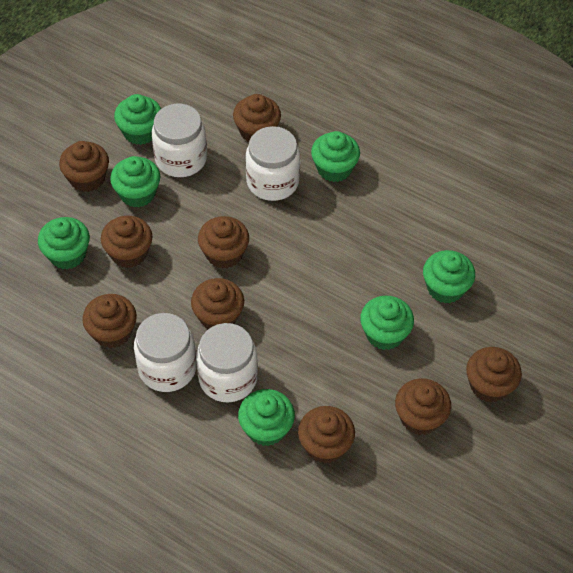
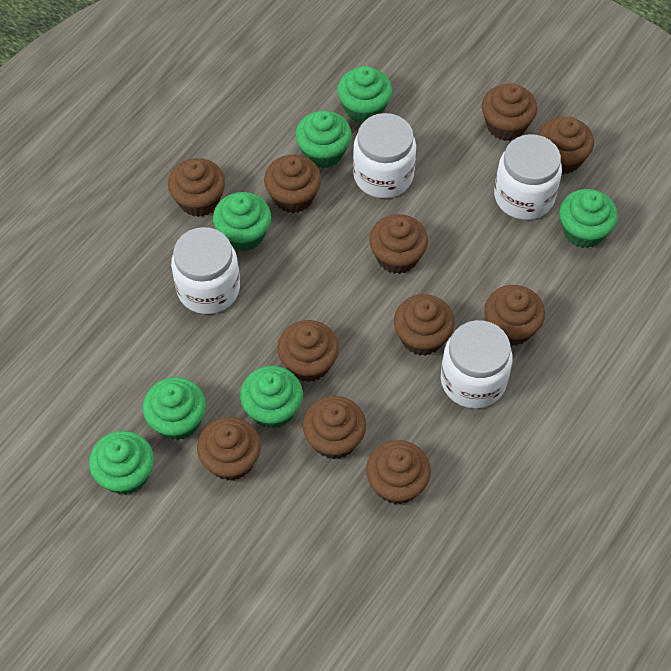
brown cupcake: [59,141,109,192] [82,294,137,348] [101,216,153,268] [191,278,244,329] [198,216,249,269] [233,94,281,142] [298,406,355,463] [395,378,451,435] [466,347,522,403] = 9 -> [168,158,225,217] [197,417,261,481] [264,155,322,213] [277,320,339,382] [303,396,366,460] [366,440,431,504] [369,214,428,274] [394,294,455,356] [482,83,537,141] [484,285,545,346] [538,117,594,174] = 11

